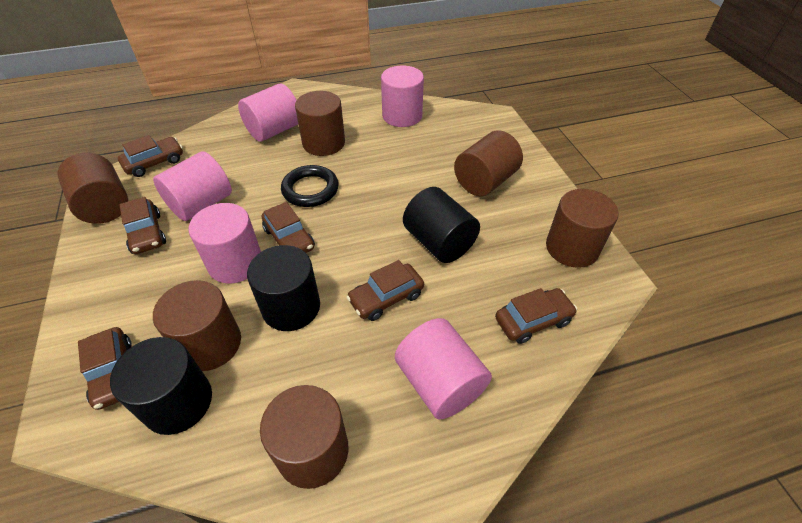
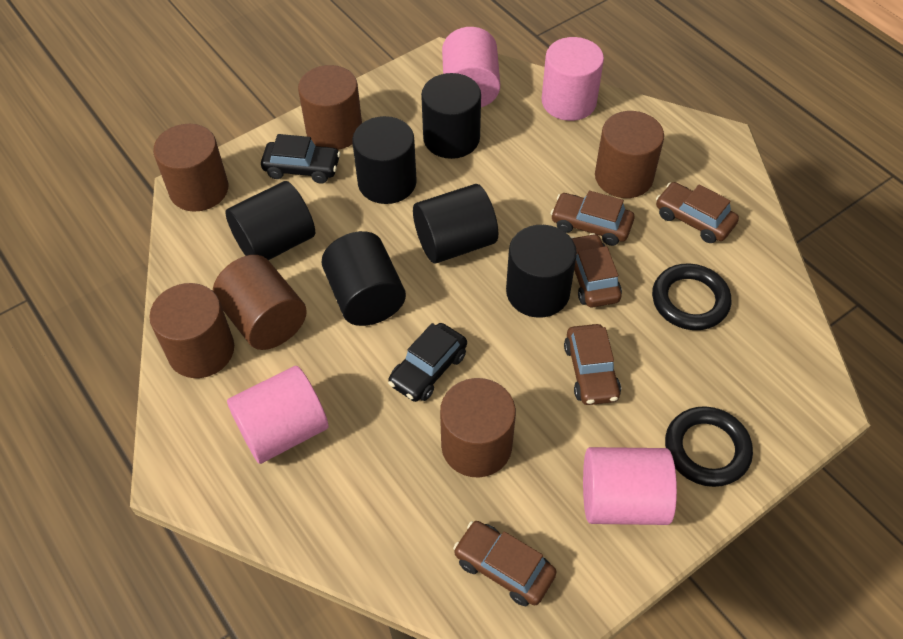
black car: none = 0 -> [261,134,341,184] [388,323,467,402] = 2
black cylinder: [110,337,212,435] [247,245,320,331] [403,187,480,263] = 3 -> [225,181,315,260] [321,231,406,326] [352,116,417,204] [413,184,498,263] [421,73,481,159] [506,225,577,318] = 6
black ring: [281,165,339,207] = 1 -> [652,263,731,330] [665,406,753,487] = 2
brown car: [78,327,132,410] [118,135,183,177] [119,197,166,254] [262,202,315,253] [346,260,424,321] [495,288,577,344] = 6 -> [453,521,557,606] [551,191,634,246] [564,324,621,405] [571,233,622,307] [656,182,739,243] = 5
pink cylinder: [153,151,232,221] [189,203,261,284] [238,83,298,142] [381,66,424,127] [395,318,492,419] = 5 -> [227,366,328,464] [442,27,500,107] [542,37,604,121] [583,447,677,525] = 4

